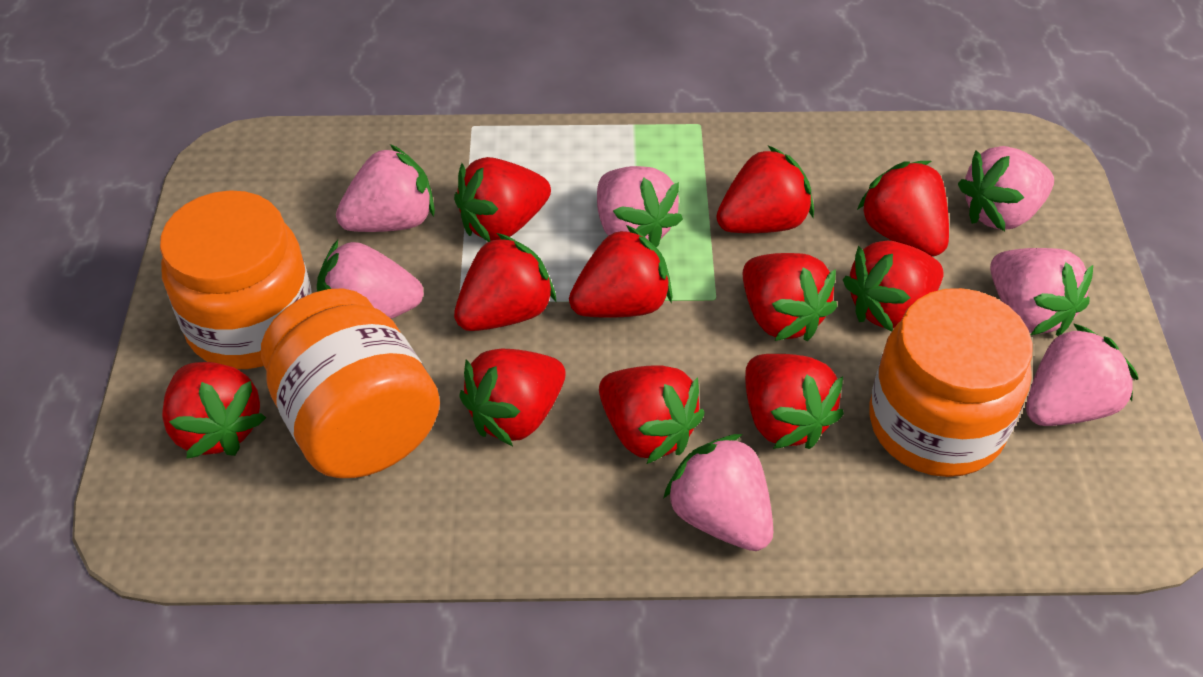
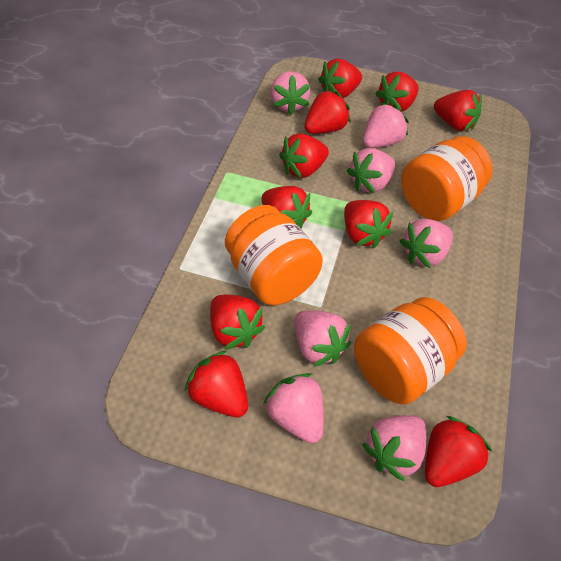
red strawberry: [162,362,266,459] [454,157,551,242] [454,233,556,331] [460,349,566,446] [569,225,673,318] [599,365,705,464] [716,146,814,233] [743,253,837,341] [745,354,844,449] [843,241,944,331] [857,161,949,257] = 11 -> [185,350,248,417] [210,295,265,350] [262,186,312,228] [279,133,329,178] [304,89,351,134] [318,59,362,98] [344,200,393,248] [375,72,418,112] [425,416,492,487] [434,90,482,131] = 10

